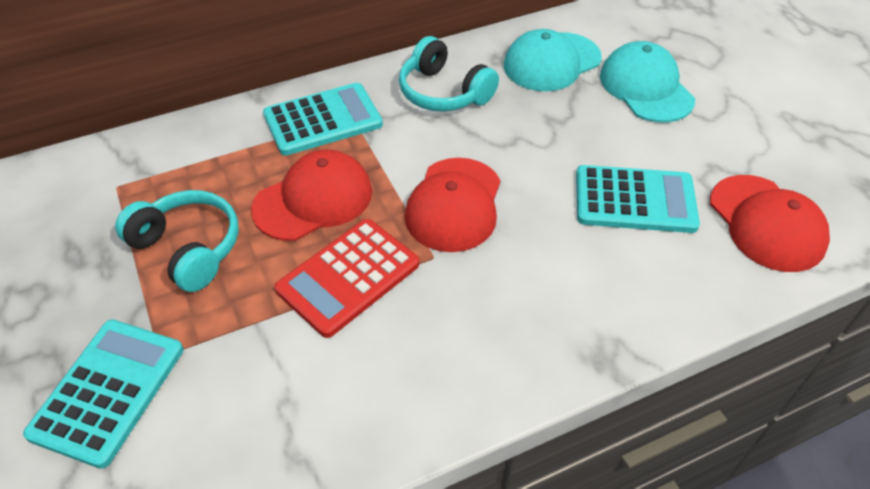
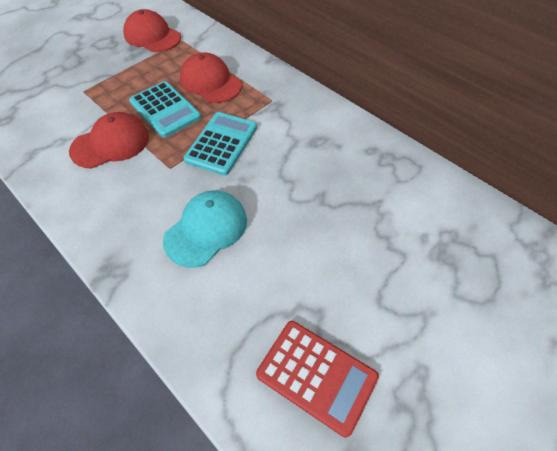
turquoise calculator: [23,320,184,469] [263,83,383,156] [576,165,700,233] = 3 -> [129,81,201,138] [183,112,257,176] = 2
turquoise cap: [504,29,602,91] [600,41,695,123] = 2 -> [163,191,247,267] = 1
turquoise headphones: [115,190,239,292] [399,36,499,112] = 2 -> none = 0

